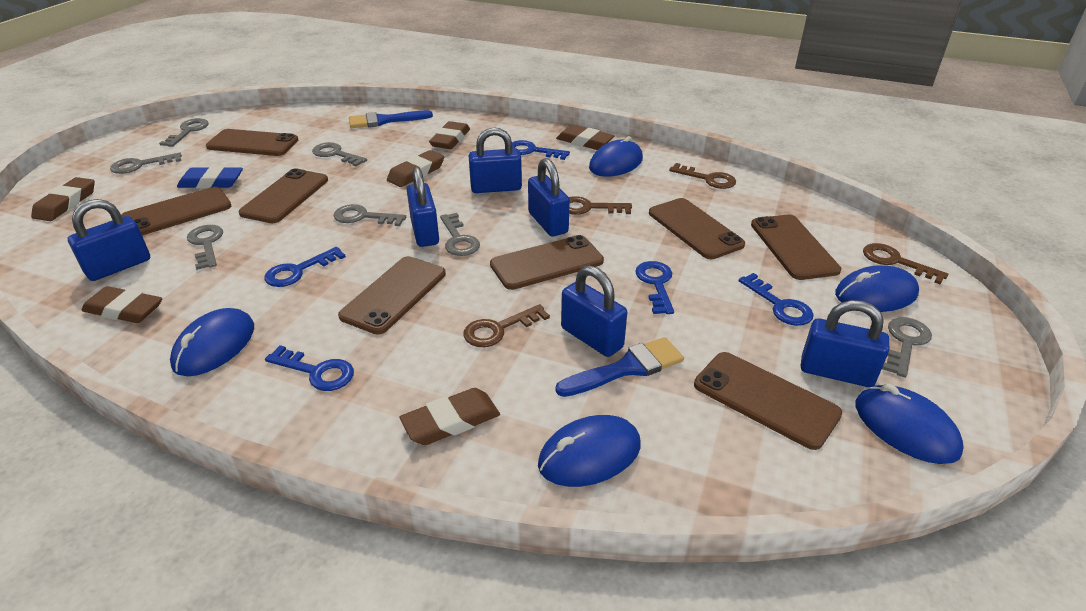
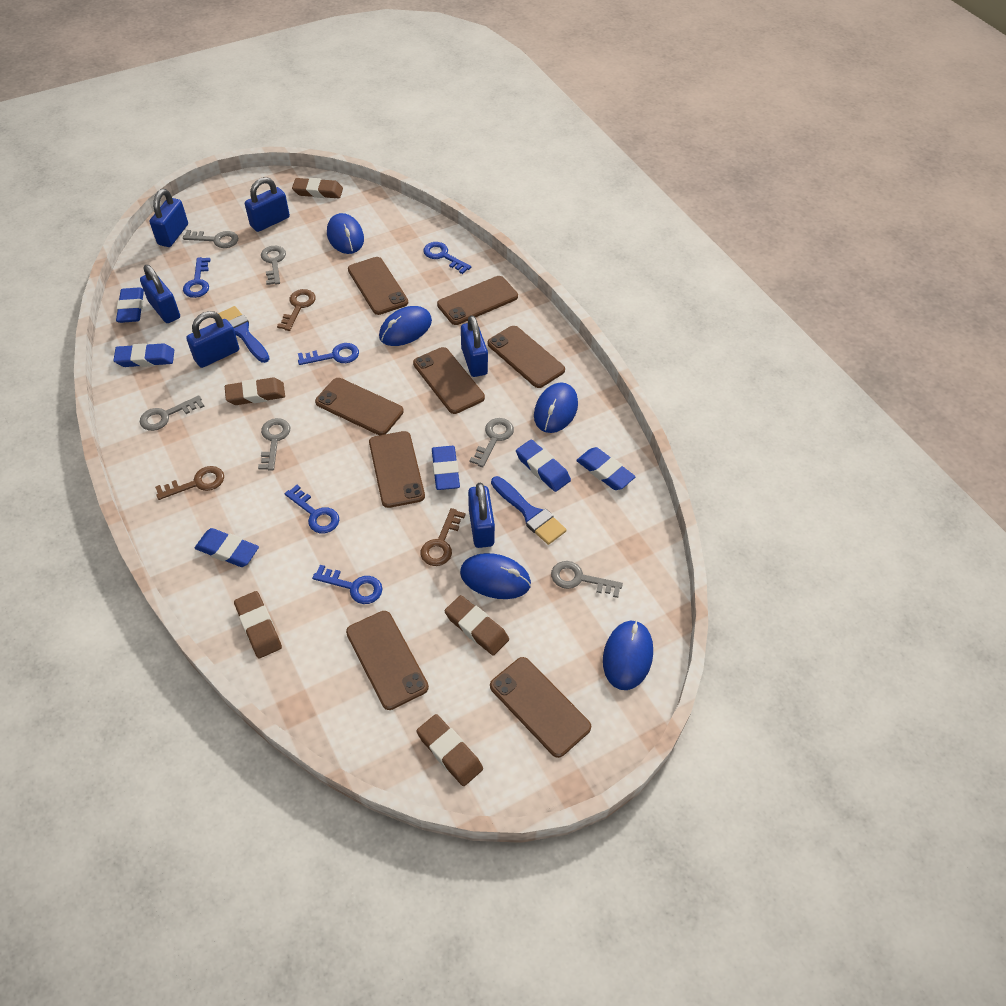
blue eraser: [177,166,243,189] = 1 -> [113,343,174,367] [116,287,144,323] [195,528,259,567] [432,446,460,490] [516,440,571,492] [576,447,636,490] = 6
brown eraser: [31,177,95,221] [82,286,162,323] [387,150,444,187] [399,388,500,445] [429,121,470,149] [556,125,614,150] = 6 -> [225,378,285,405] [234,591,282,658] [292,178,343,198] [416,714,483,786] [445,595,509,656] = 5
brown key: [464,304,550,347] [569,196,632,215] [669,163,736,189] [863,243,948,284] = 4 -> [155,466,224,500] [277,289,316,331] [421,508,465,566] = 3
grey key: [110,152,182,174] [159,118,209,147] [187,225,223,270] [312,142,367,167] [333,204,406,226] [440,213,480,256] [882,317,932,378] = 7 -> [140,395,205,431] [183,230,238,248] [258,418,291,471] [261,246,286,285] [470,418,514,467] [551,561,623,598] = 6

